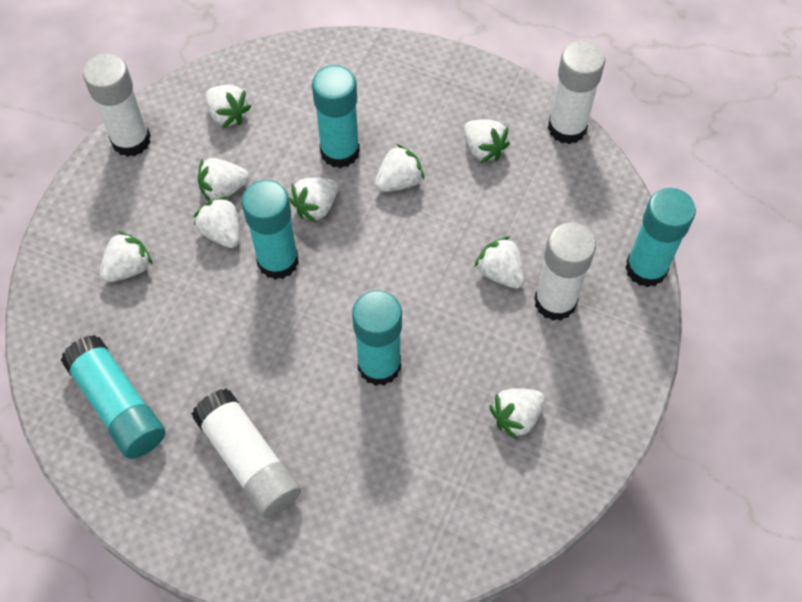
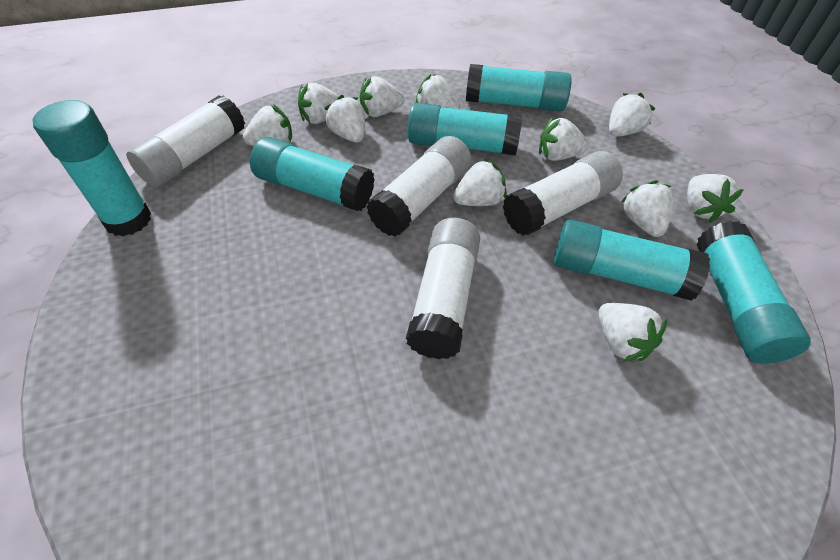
turquoise glue stick: [61,335,165,459] [242,180,299,280] [312,65,360,168] [352,290,402,386] [625,188,696,287] = 5 -> [33,100,151,236] [250,137,375,211] [408,103,522,155] [466,64,572,112] [554,220,710,301] [696,221,811,363] = 6
white strawberry: [99,231,152,282] [193,196,240,248] [198,158,249,202] [206,85,251,128] [289,178,338,223] [374,144,424,192] [464,119,510,163] [475,236,525,289] [489,388,545,440] = 9 -> [243,104,292,146] [298,82,339,124] [324,95,365,143] [360,76,405,117] [416,74,460,109] [453,159,507,206] [539,118,589,161] [598,303,667,362] [609,93,655,137] [620,180,674,237] [687,174,744,223] = 11

